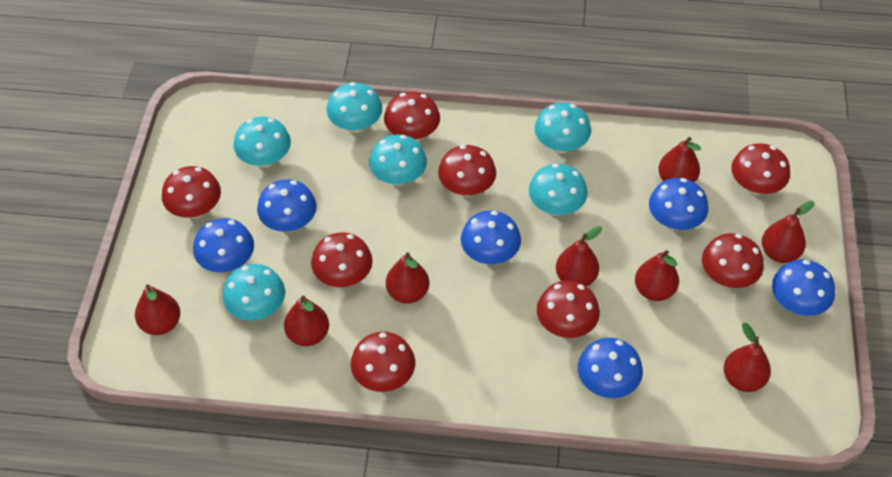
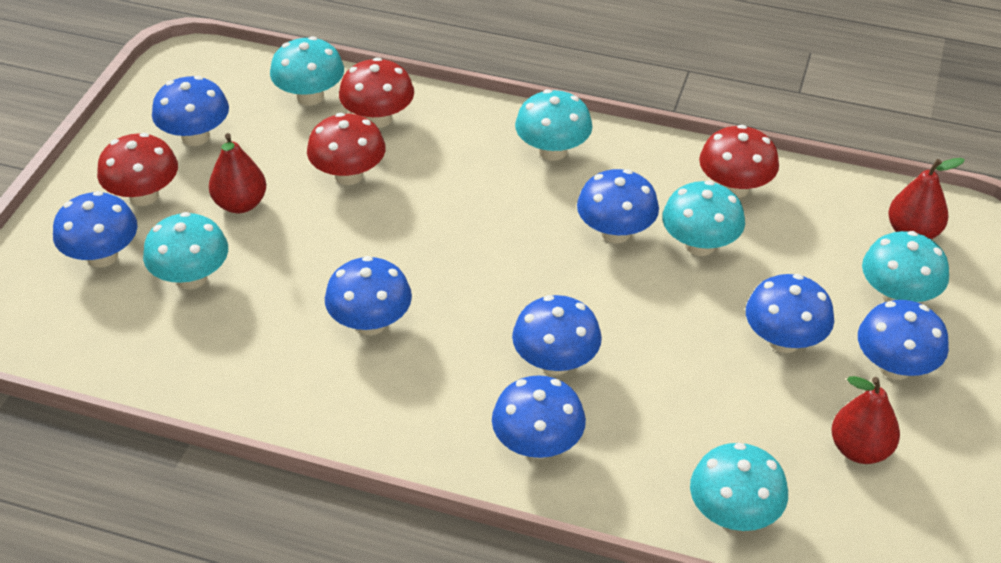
blue mushroom: [193,218,254,272] [257,179,317,232] [461,211,521,264] [578,338,643,398] [649,178,708,230] [772,260,835,316] = 6 -> [53,191,138,267] [152,76,229,146] [325,256,412,335] [492,375,586,459] [512,295,602,375] [577,169,659,243] [746,274,834,353] [858,300,949,380] = 8
red mushroom: [162,166,221,218] [311,232,373,287] [350,332,415,392] [384,91,440,141] [438,145,496,197] [537,281,600,338] [702,233,764,288] [731,143,790,195] = 8 -> [97,133,178,206] [307,113,386,185] [339,57,414,128] [699,125,779,198] = 4
red pear: [135,284,180,335] [284,295,329,346] [386,253,429,304] [556,226,602,287] [635,250,679,301] [658,137,701,182] [724,323,771,392] [762,201,814,263] = 8 -> [209,133,266,213] [831,376,900,464] [888,158,965,239] = 3

